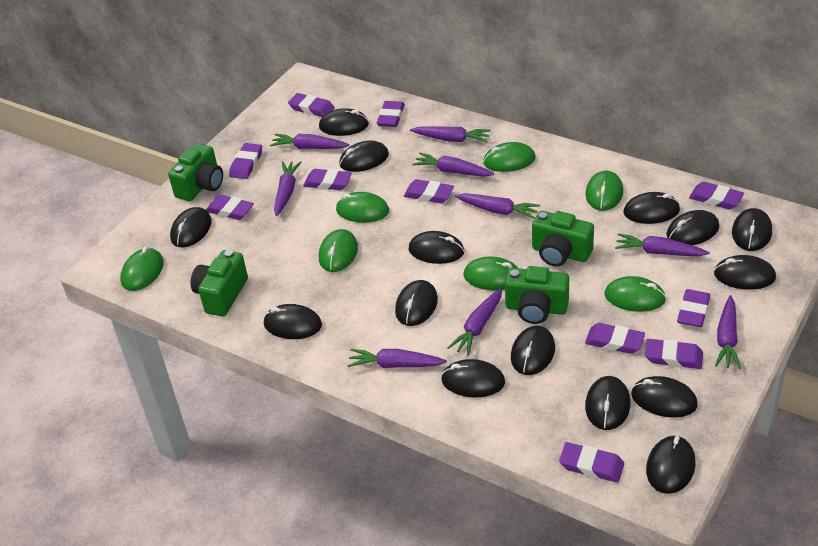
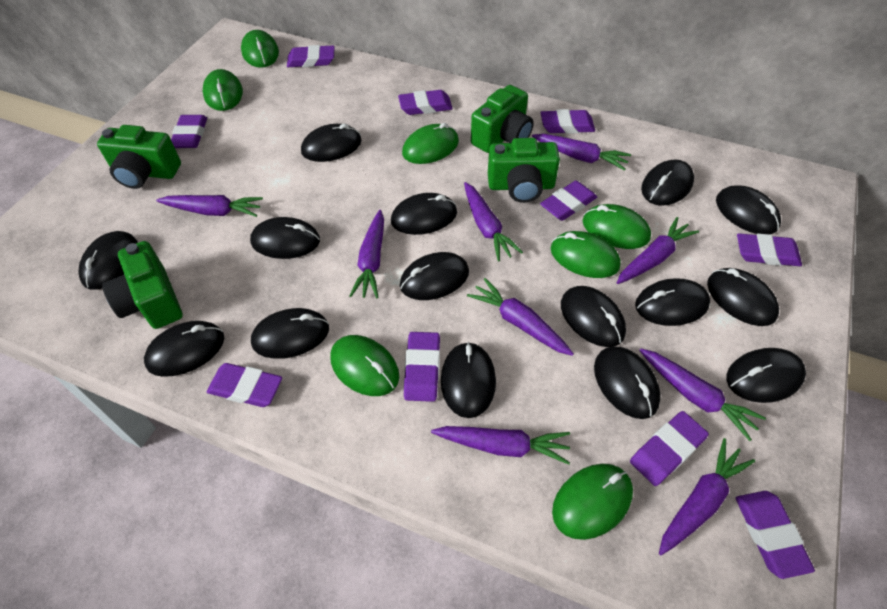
purple eraser: [206,195,254,220] [229,143,262,179] [288,93,335,117] [303,169,352,190] [377,101,405,127] [404,179,454,203] [559,442,624,482] [585,323,645,354] [645,339,703,369] [677,289,710,327] [689,182,744,209] = 11 -> [171,115,207,148] [207,363,282,407] [287,45,335,67] [398,90,453,115] [404,332,440,402] [540,180,597,221] [541,109,595,134] [630,411,709,486] [736,491,815,579] [737,233,802,266] = 10

